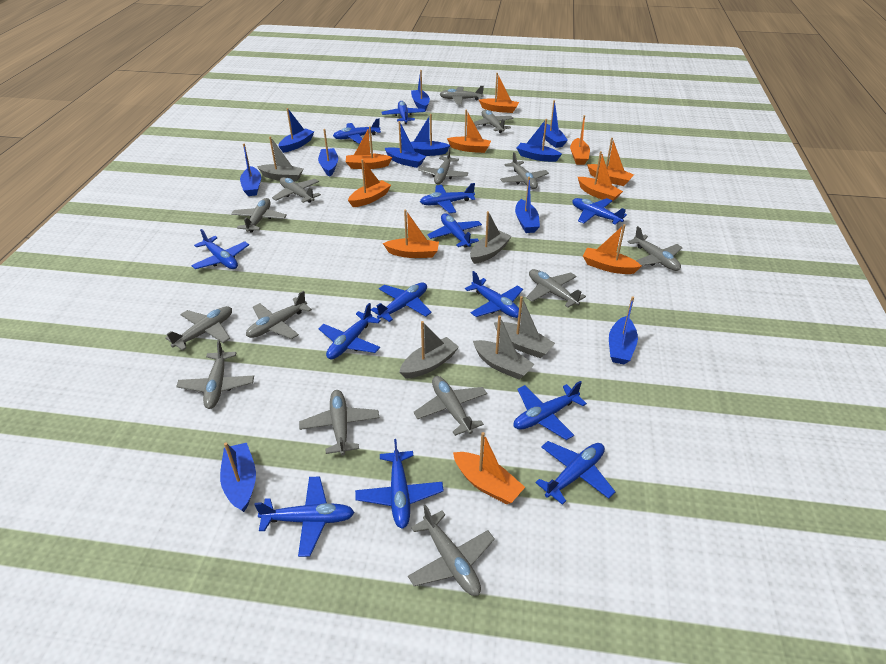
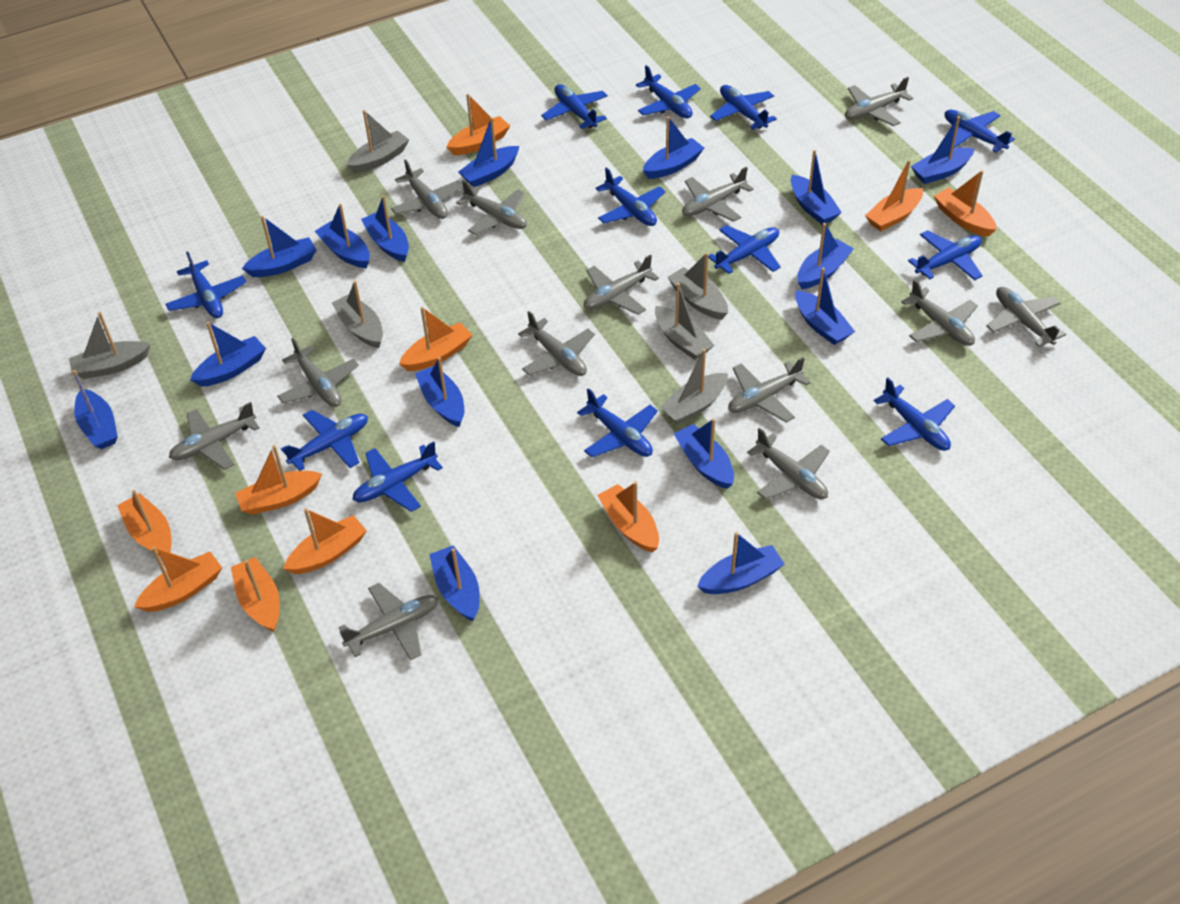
blue boat: [220,442,256,512] [240,144,261,196] [278,108,314,153] [318,129,338,177] [385,121,426,168] [411,70,430,111] [411,114,451,156] [515,177,540,233] [517,119,562,162] [541,100,568,148] [609,296,638,365] = 11 -> [72,370,118,449] [190,322,266,387] [242,216,317,277] [315,204,370,268] [361,195,409,262] [415,357,464,427] [429,545,480,621] [458,117,519,187] [643,116,704,179] [674,418,734,489] [697,532,785,594] [791,150,842,225] [795,267,855,345] [797,223,854,289] [911,116,974,184] = 15
blue plane: [191,229,249,269] [254,477,355,557] [318,303,381,359] [333,118,381,144] [355,439,444,529] [371,282,432,322] [382,101,425,124] [420,183,476,213] [427,213,482,247] [465,271,523,318] [514,381,587,440] [535,441,615,505] [572,198,627,225] = 13 -> [166,251,246,318] [281,410,368,471] [353,441,443,512] [541,84,608,129] [577,388,658,458] [596,167,666,226] [636,65,701,118] [708,225,781,274] [710,85,777,130] [874,377,955,451] [908,230,982,280] [945,110,1015,152] = 12
grey boat: [257,136,304,182] [400,321,459,379] [470,211,512,264] [473,316,535,380] [494,296,555,358] = 5 -> [69,312,150,379] [332,281,383,348] [347,110,409,173] [655,283,714,360] [659,349,728,424] [668,253,728,320] = 6
grey plane: [165,306,232,351] [176,340,254,409] [231,198,287,232] [246,291,312,339] [272,177,321,203] [299,390,380,455] [408,504,495,596] [414,376,487,436] [418,147,468,184] [440,86,484,104] [474,110,514,133] [500,152,549,189] [526,269,586,308] [628,226,683,271] = 14 -> [169,402,260,470] [277,338,359,407] [339,583,438,660] [391,159,463,219] [456,180,527,235] [518,311,595,376] [584,254,659,315] [682,167,754,222] [728,357,811,423] [747,428,830,500] [845,77,913,126] [901,279,978,346] [986,287,1066,347] = 13

